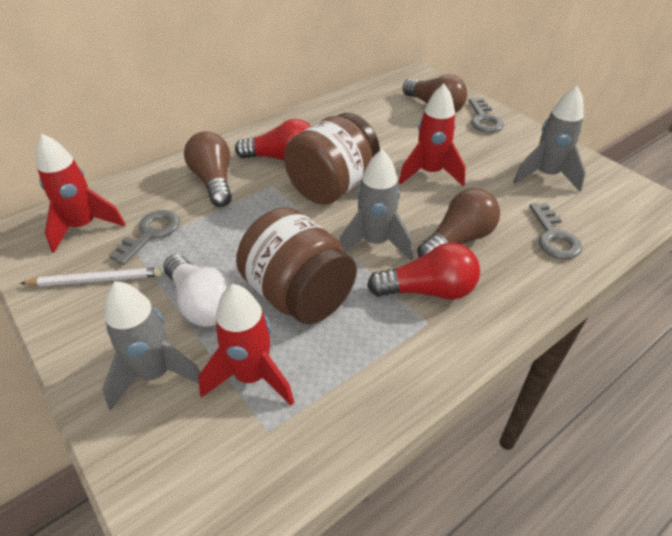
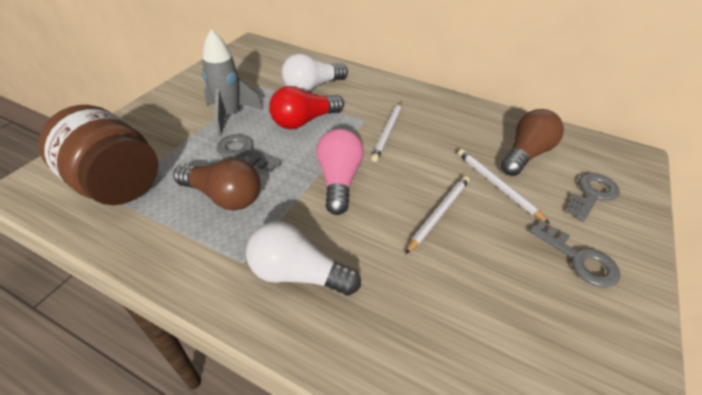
brown jar: [236,207,357,324] [284,113,380,205] = 2 -> [39,105,158,205] = 1
brown light bulb: [184,131,232,207] [403,74,467,113] [417,188,500,258] = 3 -> [173,158,261,210] [501,109,564,176] = 2
grey rocket: [102,281,201,410] [339,149,413,261] [513,86,586,192] = 3 -> [202,29,263,136] = 1
pink light bulb: none = 0 -> [316,128,364,215] = 1
red light bulb: [235,119,311,160] [367,243,480,300] = 2 -> [269,86,344,129] = 1
red rocket: [36,134,126,253] [198,284,294,406] [399,84,466,186] = 3 -> none = 0
white light bulb: [163,255,235,327] = 1 -> [246,221,361,295] [282,54,348,92] = 2
white pencil: [20,267,163,286] = 1 -> [371,101,402,162] [405,176,470,254] [458,149,550,224] = 3

